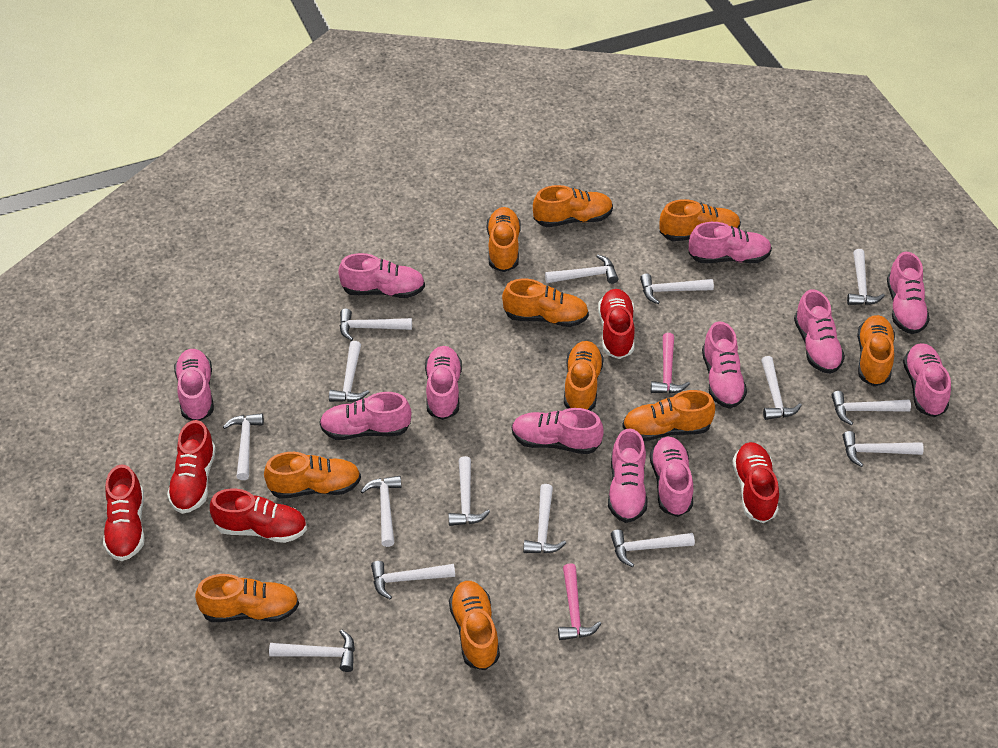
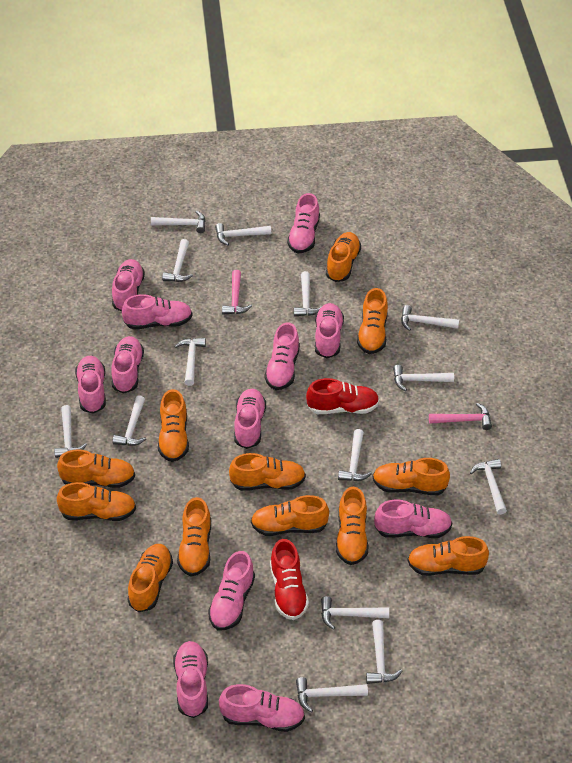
orange shoe: [195,574,299,622] [264,452,361,499] [449,581,500,670] [487,207,521,272] [502,279,589,327] [533,185,613,227] [564,341,604,411] [622,390,715,441] [660,199,741,241] [857,315,895,386] = 10 -> [57,449,135,488] [57,482,136,521] [127,544,173,612] [158,389,189,462] [177,497,211,577] [229,453,306,491] [251,495,329,536] [326,232,361,282] [336,487,369,565] [357,288,388,354] [372,458,450,495] [407,536,489,576] = 12
red shoe: [103,465,145,561] [167,420,216,514] [210,489,307,543] [598,289,635,359] [732,442,779,523] = 5 -> [270,539,309,620] [306,378,379,414] = 2
white hammer: [223,413,264,480] [269,630,355,672] [329,341,369,402] [340,309,412,341] [360,476,401,547] [371,561,455,599] [449,456,490,526] [523,484,566,553] [545,255,618,284] [611,530,695,567] [640,274,714,304] [761,356,802,420] [831,391,911,425] [842,431,924,467] [847,249,885,305] = 15 -> [54,405,87,458] [112,395,146,446] [151,210,205,233] [162,239,193,282] [175,338,206,386] [215,223,271,245] [294,271,322,317] [296,677,368,712] [321,596,389,630] [338,429,372,481] [366,620,402,684] [393,365,454,391] [401,305,459,331] [470,459,507,515] = 14

